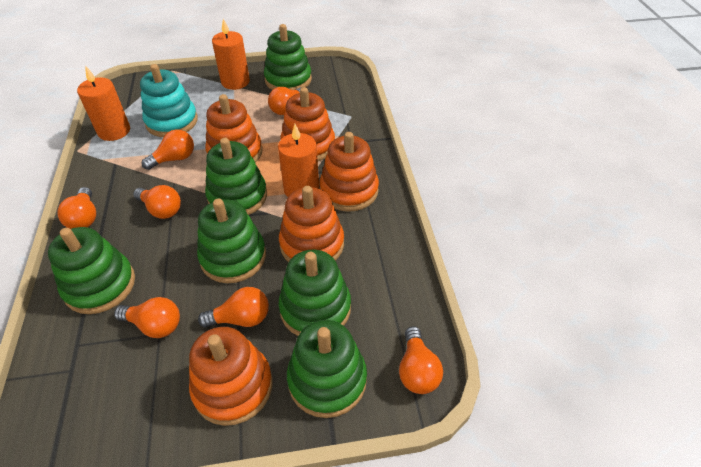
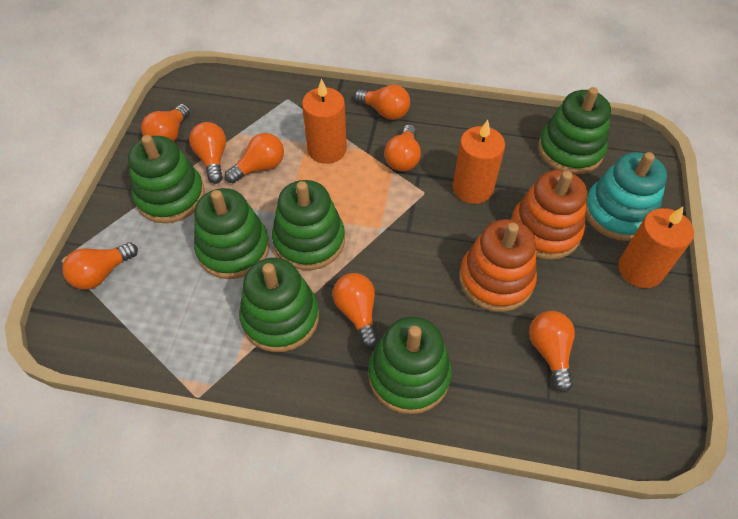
orange light bulb: [57,187,96,229] [114,297,180,338] [133,185,181,219] [141,130,194,170] [198,287,269,327] [268,87,302,115] [399,326,443,394] = 7 -> [62,242,138,290] [141,104,190,141] [189,122,226,184] [225,133,284,183] [333,273,378,348] [354,85,410,120] [384,125,421,172] [529,311,575,393] = 8
orange stacking toy: [189,327,273,426] [205,94,263,163] [279,186,344,262] [280,87,335,161] [319,132,379,212] = 5 -> [459,219,537,312] [511,170,587,260] = 2

